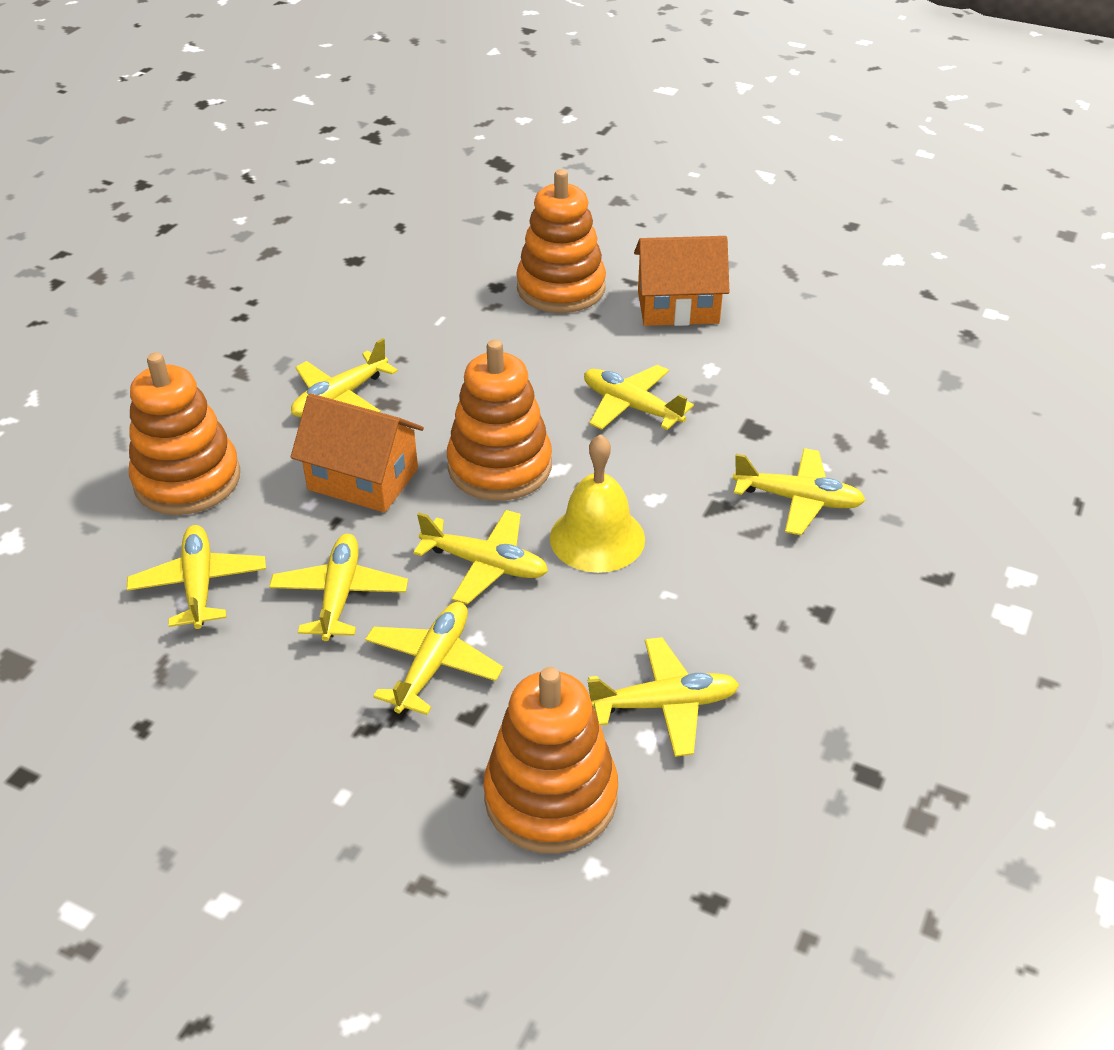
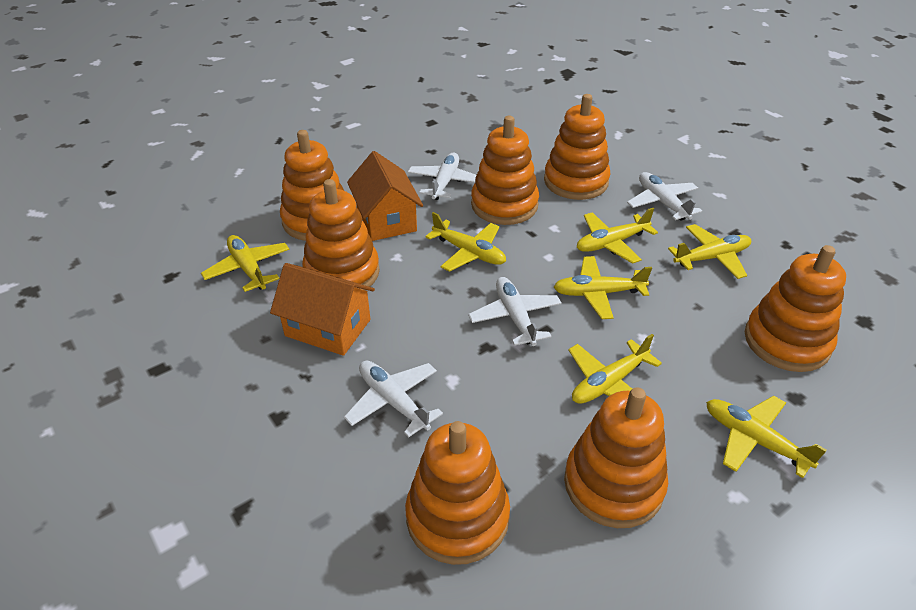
orange stacking toy: [129,353,240,515] [447,340,552,501] [483,667,618,853] [516,169,606,313] = 4 -> [280,130,344,241] [302,179,380,290] [405,421,510,565] [471,116,539,225] [544,94,611,200] [564,387,668,528] [745,245,846,372] = 7
white plane: none = 0 -> [344,361,443,437] [408,153,476,200] [468,277,562,346] [627,172,702,221] = 4
yellow bell: [550,434,645,573] = 1 -> none = 0
yellow plane: [127,525,266,629] [269,534,408,641] [291,338,398,417] [365,602,503,715] [413,510,548,604] [584,365,694,430] [588,637,739,757] [732,448,865,535] = 8 -> [201,235,290,292] [425,212,506,272] [554,256,652,319] [568,334,662,404] [577,208,658,264] [668,224,751,279] [706,396,827,478] = 7

